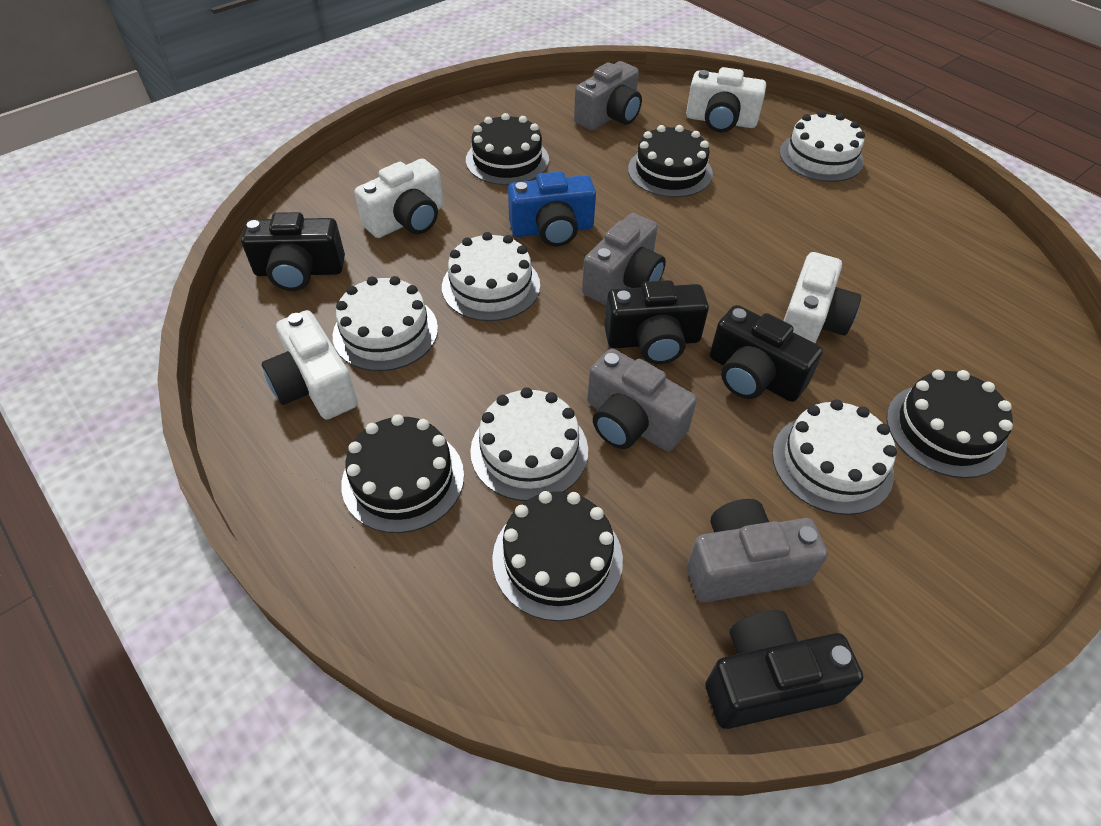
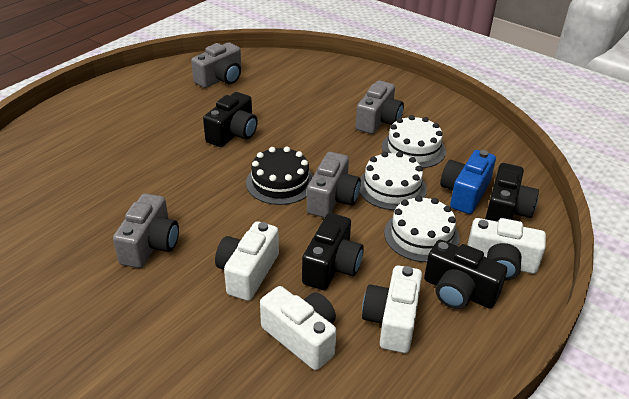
black cake: [341,414,464,533] [466,113,549,185] [492,491,623,621] [628,125,713,197] [886,370,1013,478] = 5 -> [246,146,313,205] = 1
white cake: [333,276,438,371] [442,232,540,321] [470,387,588,501] [772,399,897,515] [779,111,865,182] = 5 -> [359,152,427,210] [382,115,446,168] [384,195,460,262] = 3

